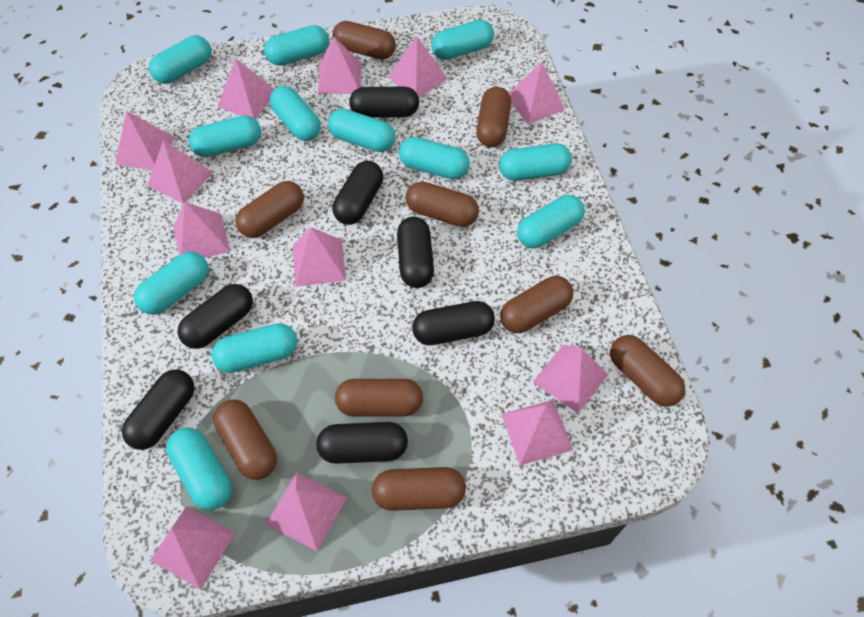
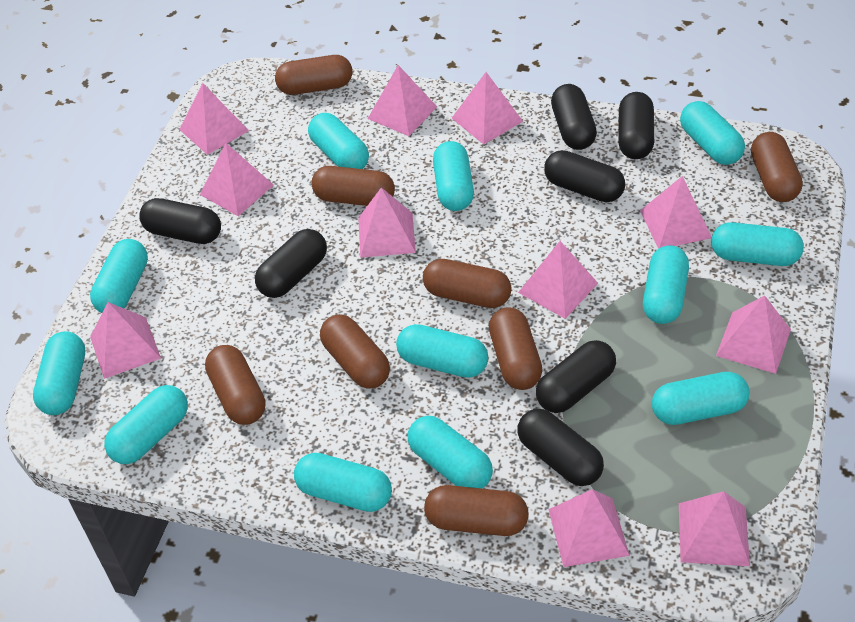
brown capsule: [213,399,277,480] [236,181,304,238] [333,21,396,60] [335,379,423,417] [372,467,466,511] [406,182,479,227] [476,87,511,147] [500,276,573,333] [610,335,685,407] = 9 -> [205,345,265,425] [275,55,352,95] [311,166,395,206] [320,314,390,389] [423,259,512,308] [424,485,529,536] [489,307,543,390] [751,132,803,202] = 8
pink pyramid: [115,111,175,170] [147,140,213,204] [150,506,236,590] [173,202,230,258] [217,58,274,119] [266,473,347,552] [293,227,346,287] [317,37,362,94] [388,37,448,97] [501,400,573,466] [509,62,565,124] [533,344,608,413] = 12 -> [90,302,161,379] [179,83,249,155] [200,143,274,216] [358,188,416,258] [368,65,437,136] [452,72,523,144] [518,241,598,319] [548,489,630,567] [640,176,712,249] [679,491,750,566] [716,295,791,374] = 11

